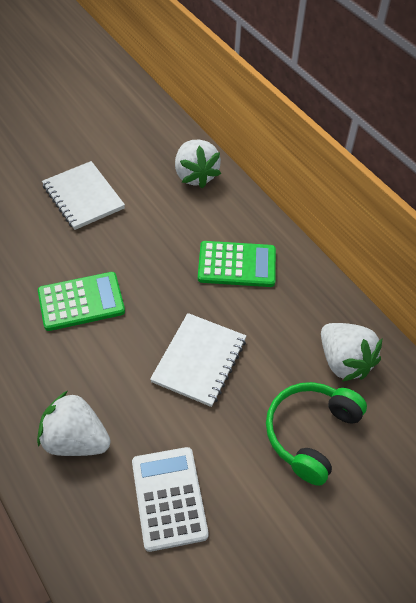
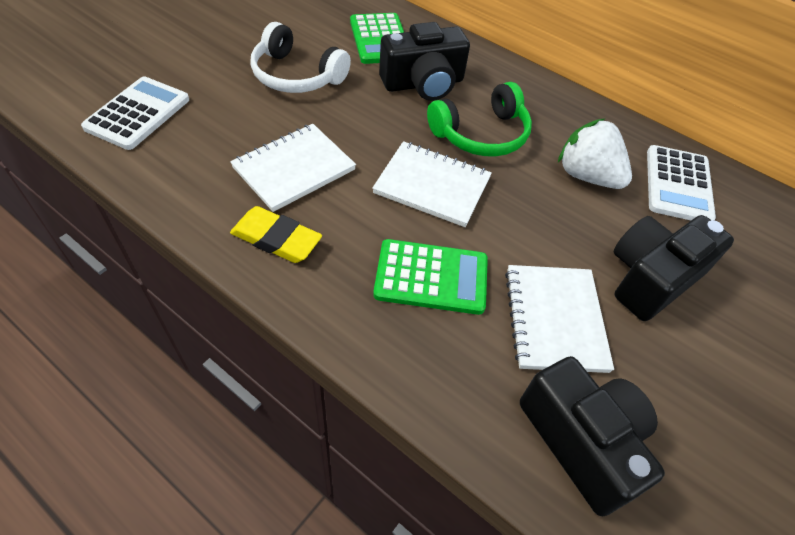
black camera: none = 0 -> [379,22,470,101] [520,356,665,516] [613,215,734,321] = 3
white calculator: [132,447,209,552] = 1 -> [81,76,189,150] [647,145,716,220] = 2
white headphones: none = 0 -> [251,22,351,93] = 1
white notebook: [42,161,125,230] [150,313,246,407] = 2 -> [230,124,356,212] [372,141,492,227] [505,265,614,373] = 3
white strawberry: [37,391,111,456] [175,140,221,188] [321,323,383,382] = 3 -> [558,118,632,189] = 1
yellow eraser: none = 0 -> [230,206,322,263] = 1

